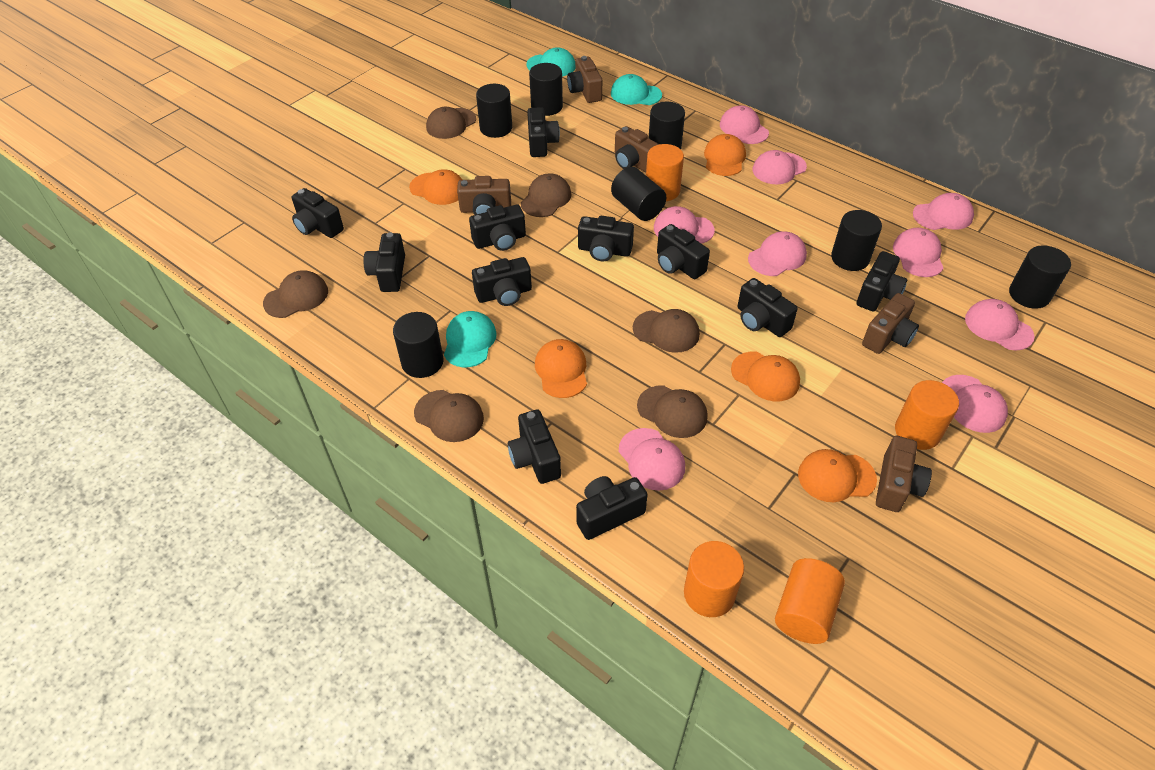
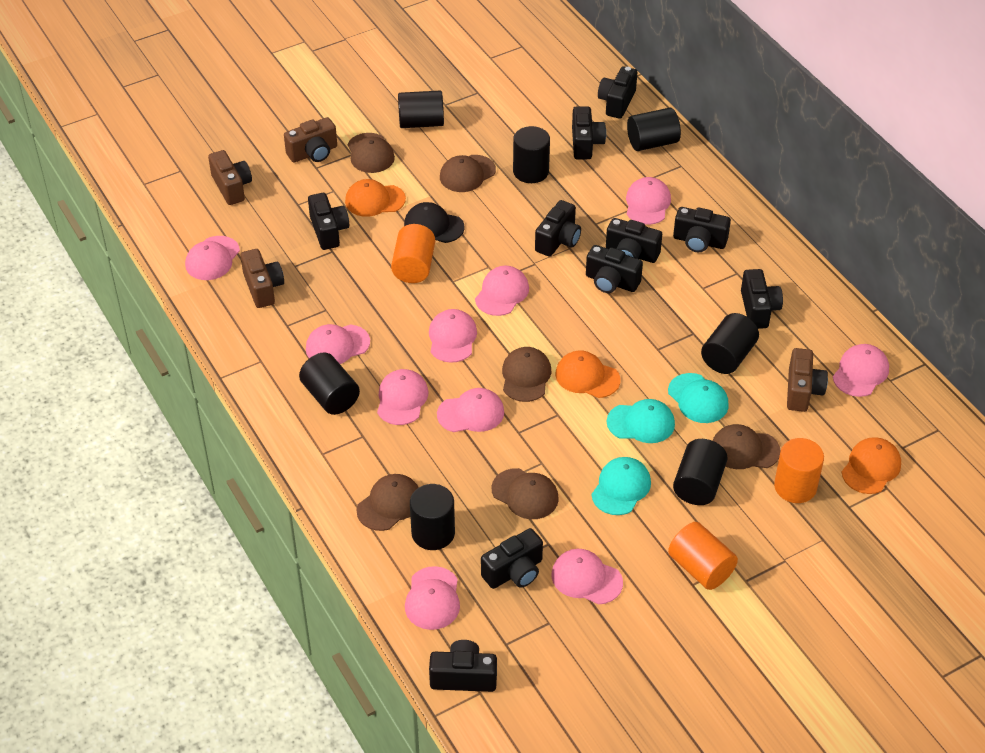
black camera: [292,188,344,238] [363,232,405,292] [469,205,526,251] [472,257,532,306] [508,409,561,484] [527,107,560,157] [576,476,648,540] [578,216,634,261] [657,224,710,279] [737,278,798,337] [857,251,907,311] = 11 -> [308,193,349,250] [429,640,497,692] [481,528,543,589] [535,200,581,257] [572,106,606,159] [586,245,643,293] [598,66,637,119] [606,218,662,263] [673,207,731,252] [741,269,783,329] = 10
black cap: none = 0 -> [404,202,465,243] = 1
brown camera: [457,176,511,215] [567,56,602,103] [615,126,659,173] [862,293,919,354] [876,436,932,512] = 5 -> [208,150,252,205] [241,249,284,308] [284,117,337,162] [787,348,828,412] = 4
orange cap: [409,169,462,205] [535,339,587,398] [704,134,746,176] [731,352,800,401] [798,449,877,502] = 5 -> [345,179,406,217] [555,350,620,398] [842,437,901,494] = 3
orange cylinder: [646,144,684,201] [684,541,744,617] [775,558,845,644] [895,380,959,450] = 4 -> [391,224,435,283] [668,522,738,590] [774,438,824,503] = 3
pink cap: [619,428,685,491] [654,206,715,244] [720,105,769,144] [748,231,807,276] [753,150,807,184] [893,228,944,277] [913,193,974,230] [942,375,1008,433] [965,299,1034,351] = 9 -> [185,236,240,280] [306,324,370,364] [377,369,428,425] [405,566,460,630] [429,309,477,363] [437,388,504,432] [475,266,529,316] [551,549,623,605] [626,177,671,225] [833,344,889,397] = 10

